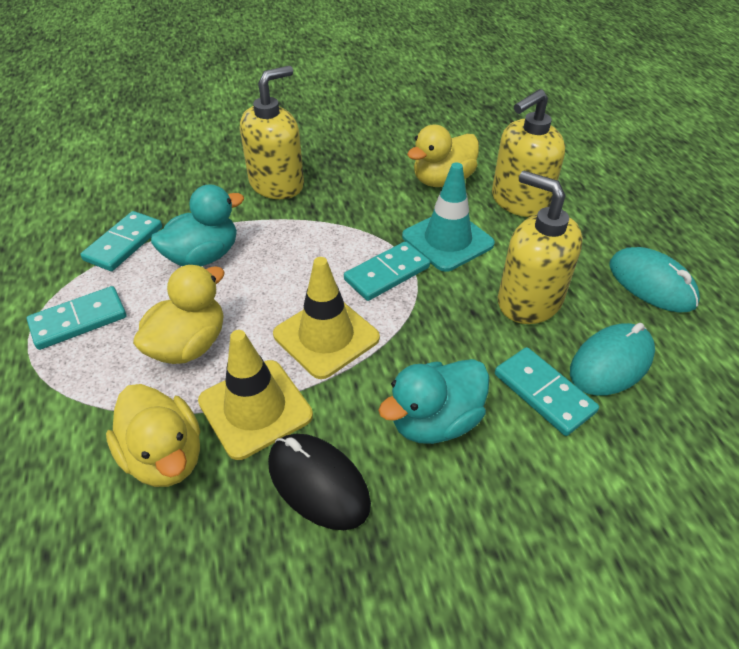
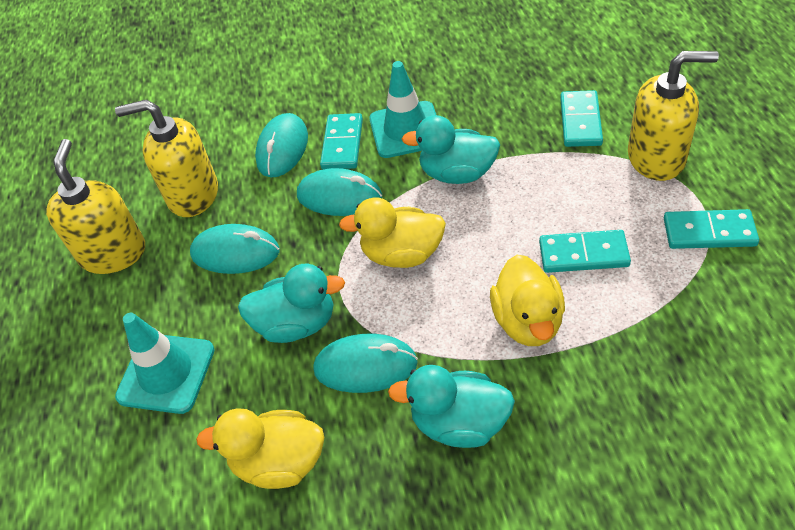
black mouse: [268,434,371,530] = 1 -> none = 0
turquoise duck: [151,184,244,266] [378,359,489,444] = 2 -> [238,264,345,343] [388,365,515,448] [402,115,500,184] = 3
turquoise mouse: [570,323,655,396] [609,247,700,313] = 2 -> [190,224,280,274] [255,113,308,177] [297,168,382,216] [313,334,418,393] = 4
turquoise traffic cone: [402,163,495,272] = 1 -> [115,313,215,414] [369,61,436,158] = 2
yellow traffic cone: [198,330,313,460] [273,257,380,379] = 2 -> none = 0

